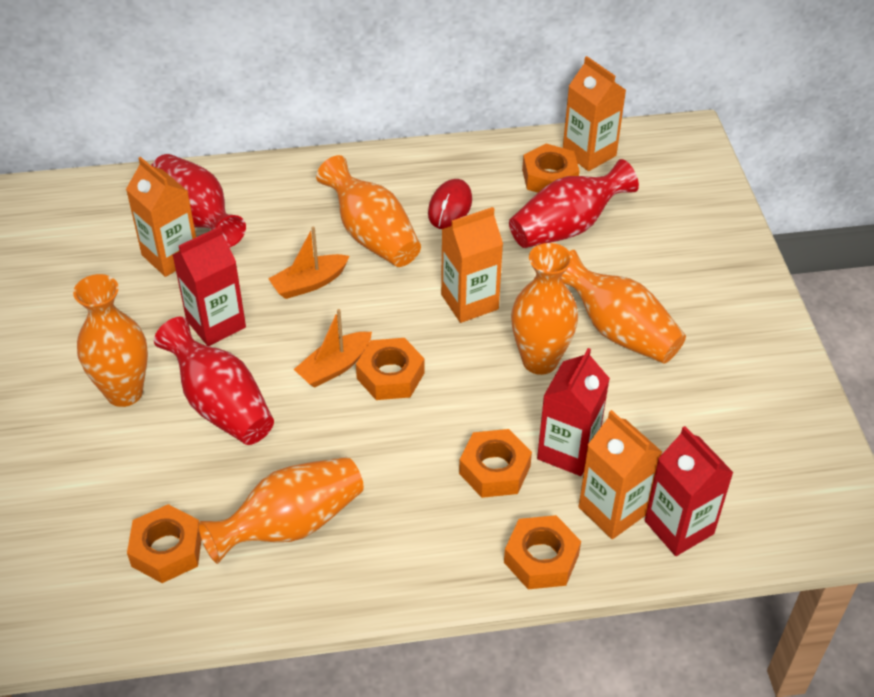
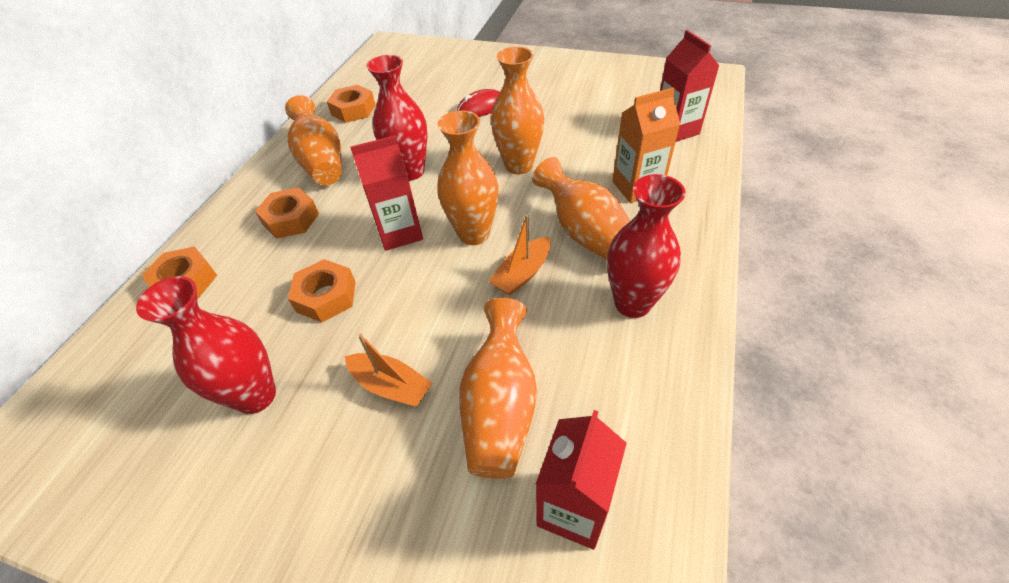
orange carton: [126,157,196,277] [441,207,503,323] [563,56,626,171] [579,410,662,539] = 4 -> [612,87,680,203] = 1
orange nut: [127,504,201,583] [356,338,425,400] [459,429,532,498] [504,515,581,589] [522,143,579,193] = 5 -> [142,246,217,299] [255,187,319,239] [288,259,356,322] [327,85,376,123] = 4

